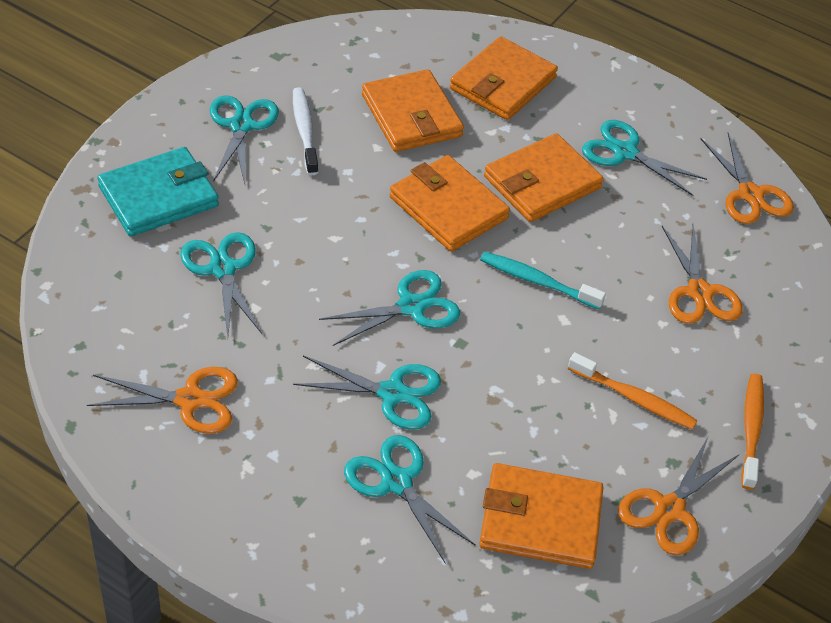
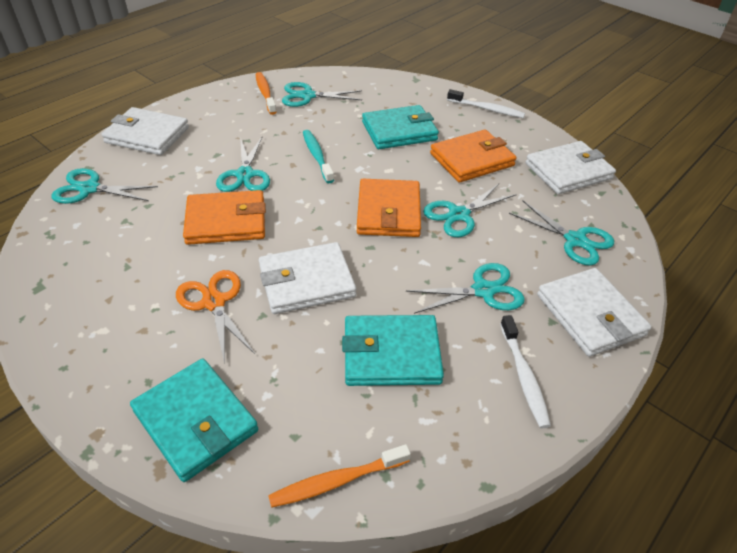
orange scissors: [87,367,238,434] [618,437,740,555] [662,225,743,324] [701,133,794,224] = 4 -> [176,270,255,364] = 1
orange wallet: [362,69,464,152] [390,155,510,252] [450,36,558,120] [479,463,603,569] [484,133,604,222] = 5 -> [183,190,266,245] [357,179,421,237] [430,129,517,182] = 3
turquoise wallet: [97,147,219,236] = 1 -> [130,358,258,482] [342,315,444,386] [362,105,439,149] = 3
white toothbrush: [293,87,318,175] = 1 -> [447,89,525,118] [500,315,551,428] = 2
white wallet: none = 0 -> [101,107,189,155] [259,242,356,314] [525,141,616,194] [537,268,651,357] = 4

